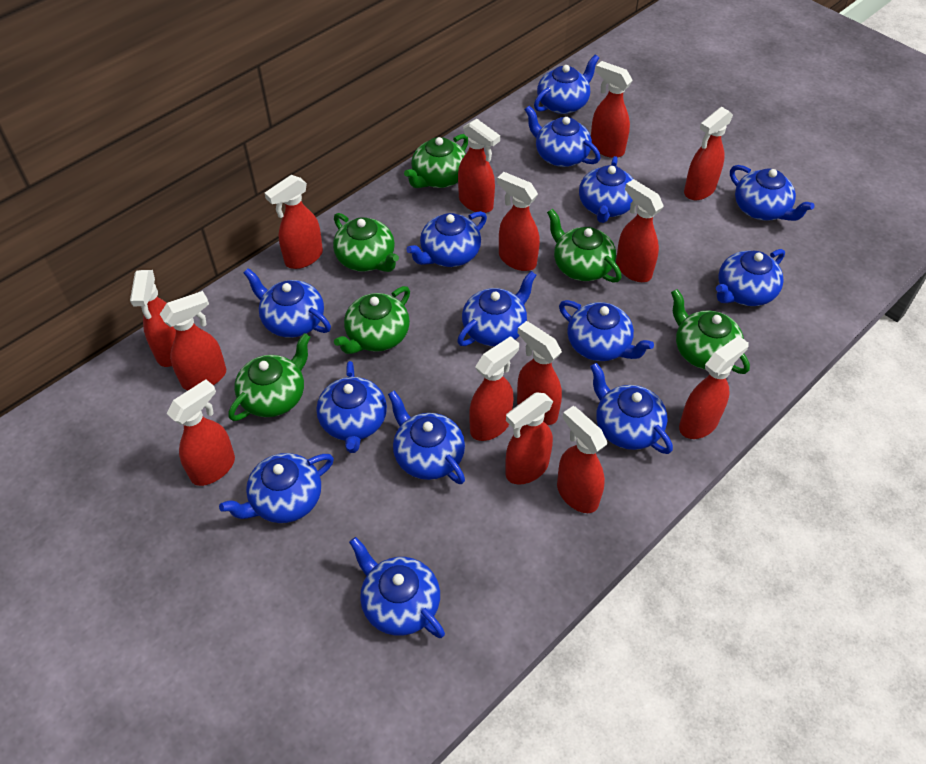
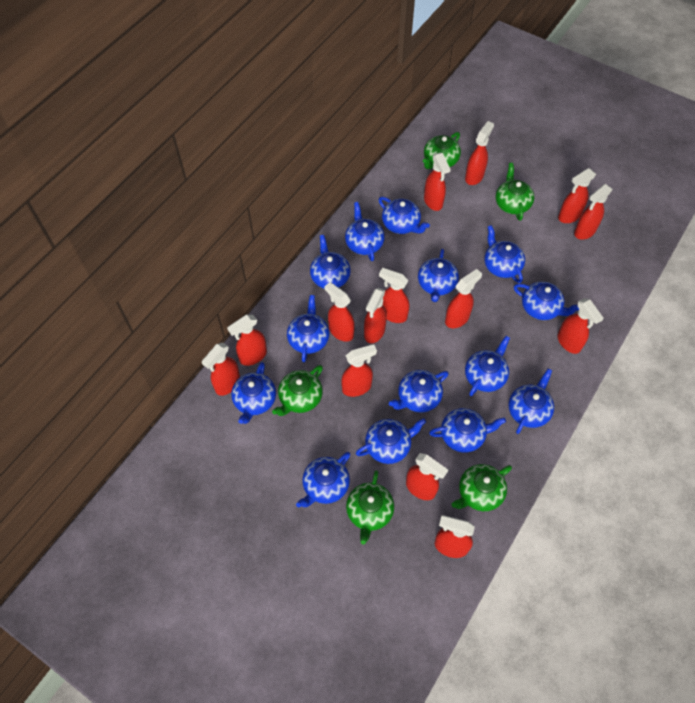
green teapot: [228,333,310,421] [333,213,399,272] [334,286,410,354] [404,134,468,188] [547,209,621,283] [671,289,750,374] = 6 -> [272,365,323,416] [346,470,394,545] [423,132,461,169] [451,464,512,511] [495,163,534,221] = 5

